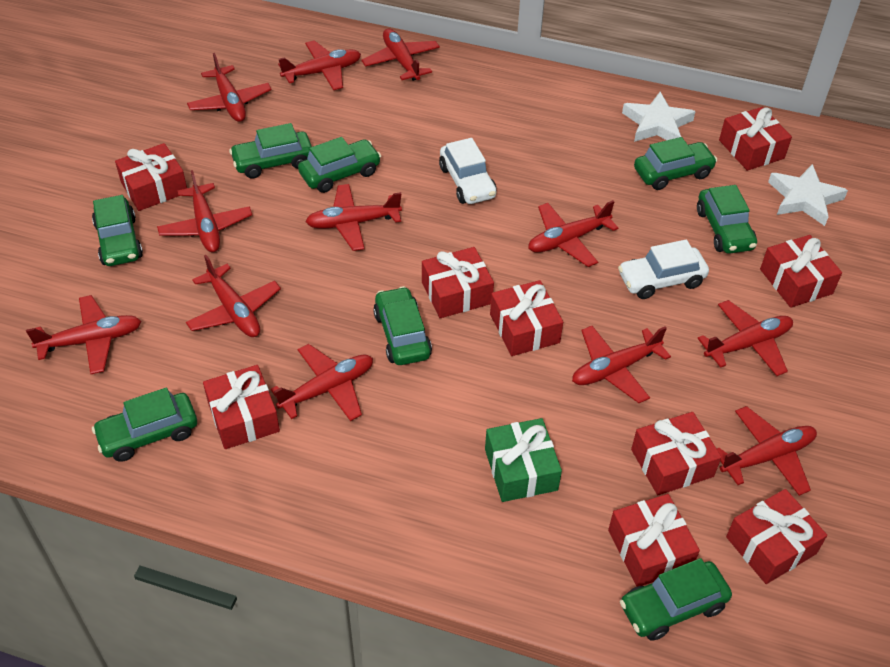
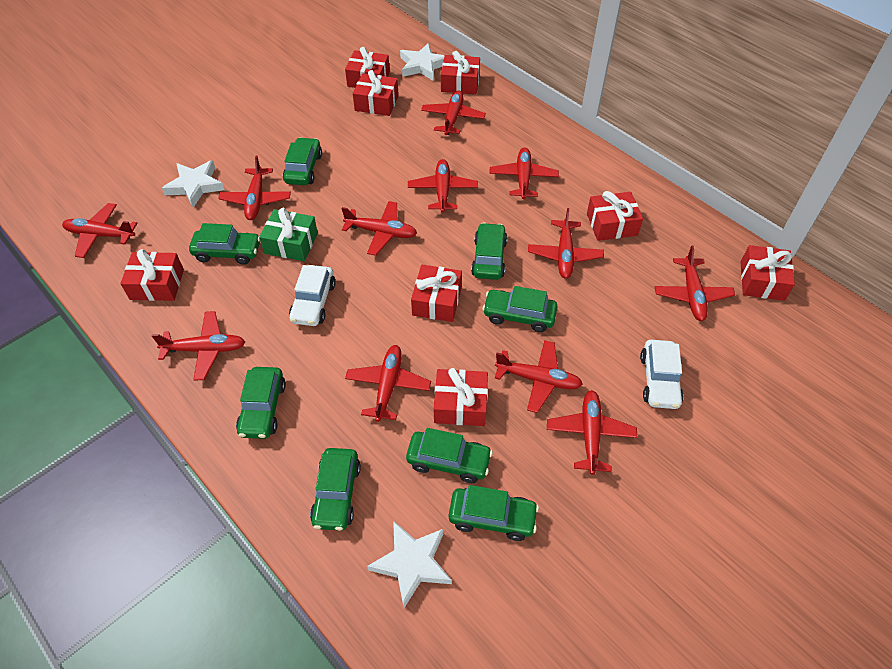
red gift: [115,143,187,211] [203,365,280,449] [422,247,494,318] [490,280,563,356] [608,494,700,587] [631,412,722,495] [719,107,792,171] [726,489,827,584] [760,235,842,308] = 9 -> [120,249,184,301] [345,47,390,88] [353,70,399,116] [411,265,462,322] [434,368,488,426] [441,51,480,94] [587,191,643,241] [741,245,795,301] = 8
white star: [622,92,696,142] [768,164,848,226] = 2 -> [162,160,225,208] [367,521,452,608] [400,43,445,80] = 3

